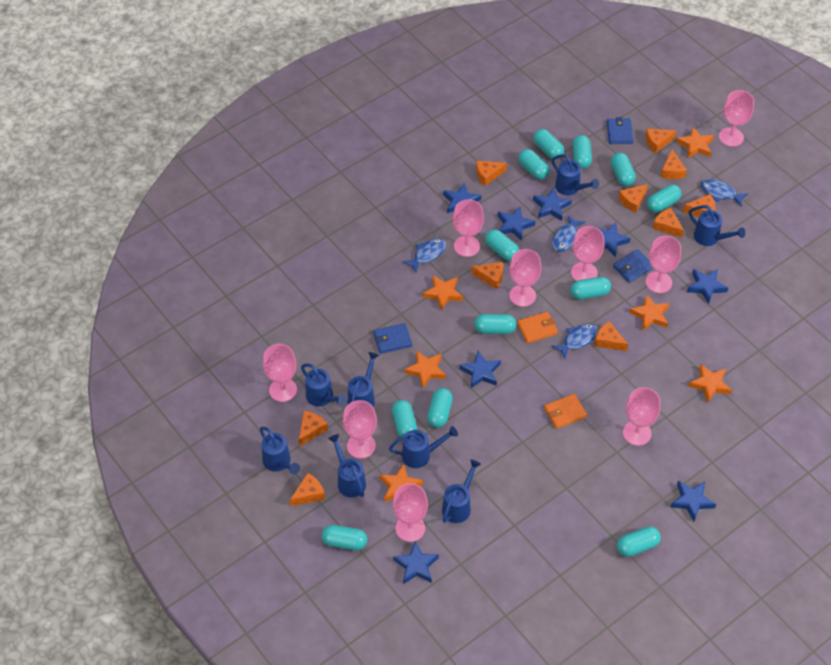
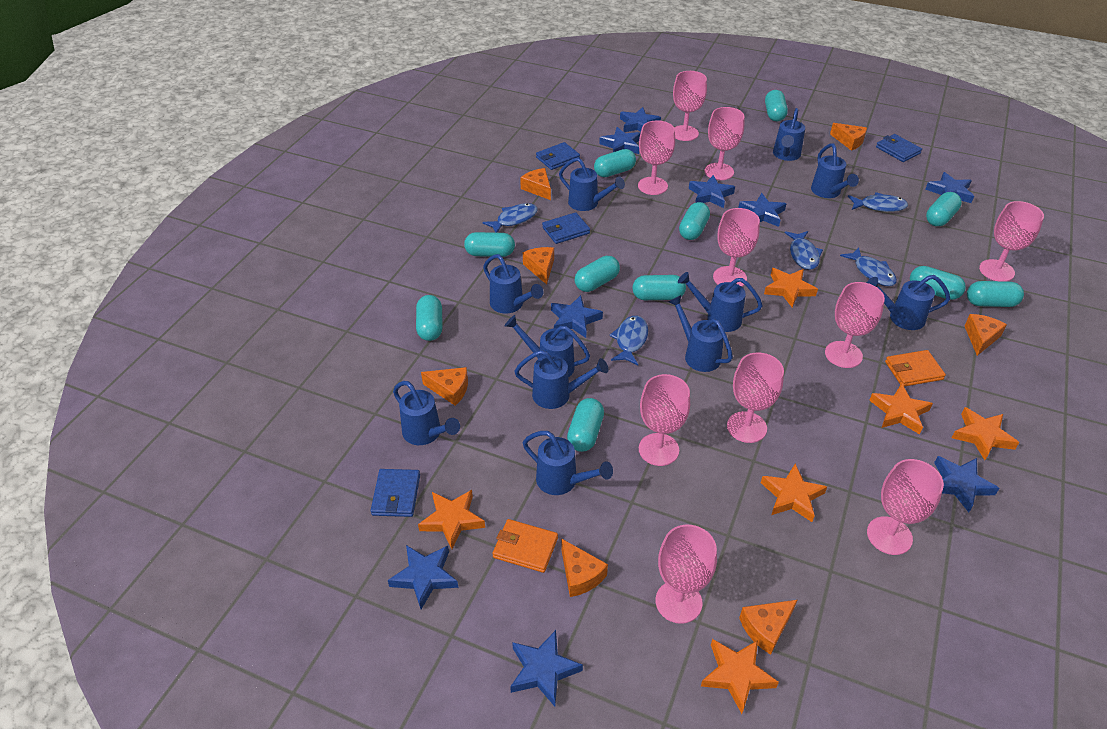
blue fish: [402,238,446,273] [552,215,585,252] [552,323,598,359] [701,179,749,207] = 4 -> [482,203,538,233] [609,316,648,365] [784,231,823,270] [840,247,897,286] [848,192,908,212] = 5
blue star: [393,541,439,584] [443,182,482,213] [459,351,501,388] [498,207,535,241] [533,188,572,221] [596,223,631,257] [671,481,716,521] [687,269,728,304] = 8 -> [388,545,458,609] [510,630,583,707] [551,295,603,338] [599,127,640,154] [620,107,661,132] [689,175,735,208] [738,193,786,227] [925,172,974,203] [934,456,999,512] = 9
blue wallet: [373,323,412,354] [607,117,633,144] [613,249,653,283] = 3 -> [371,469,420,517] [536,142,580,170] [542,212,590,244] [876,134,922,162] = 4
blue watering can: [260,427,300,475] [301,363,347,407] [328,434,366,498] [347,352,379,407] [389,426,458,468] [442,459,481,523] [552,154,599,195] [689,205,745,246] = 8 -> [393,381,460,445] [483,254,543,313] [505,315,590,377] [514,350,609,409] [523,431,613,495] [559,157,625,211] [668,295,733,372] [678,272,763,332] [773,108,805,161] [811,143,859,198] [867,275,950,330] = 11
orange cheese: [290,473,325,506] [299,411,328,447] [471,262,503,289] [476,161,507,186] [594,321,628,351] [618,184,648,213] [645,129,677,153] [652,208,684,238] [660,149,687,179] [683,194,715,217] = 10 -> [421,367,468,406] [520,168,551,200] [523,247,554,285] [561,539,608,597] [739,600,797,655] [830,123,867,151] [965,314,1007,356] = 7
pink goblet: [263,344,297,402] [343,400,377,459] [392,483,428,542] [453,199,484,257] [509,249,541,307] [571,226,605,281] [623,387,661,446] [646,236,681,293] [719,90,754,147] = 9 -> [638,120,675,195] [639,374,690,466] [655,525,717,624] [673,71,707,141] [705,107,744,180] [713,208,760,287] [727,353,784,443] [825,282,885,368] [867,459,944,555] [979,201,1044,282] = 10
turquoise capsule: [321,525,367,550] [392,400,417,437] [427,388,453,428] [474,314,517,334] [485,229,519,261] [518,149,550,180] [533,129,564,159] [570,277,611,300] [572,135,592,169] [611,153,636,186] [617,526,661,557] [647,185,681,213] = 12 -> [416,295,443,341] [464,232,515,257] [567,398,604,452] [575,256,620,292] [594,149,636,177] [633,275,686,300] [679,202,710,240] [765,90,788,121] [910,266,966,300] [926,192,962,226] [967,281,1024,307] = 11

